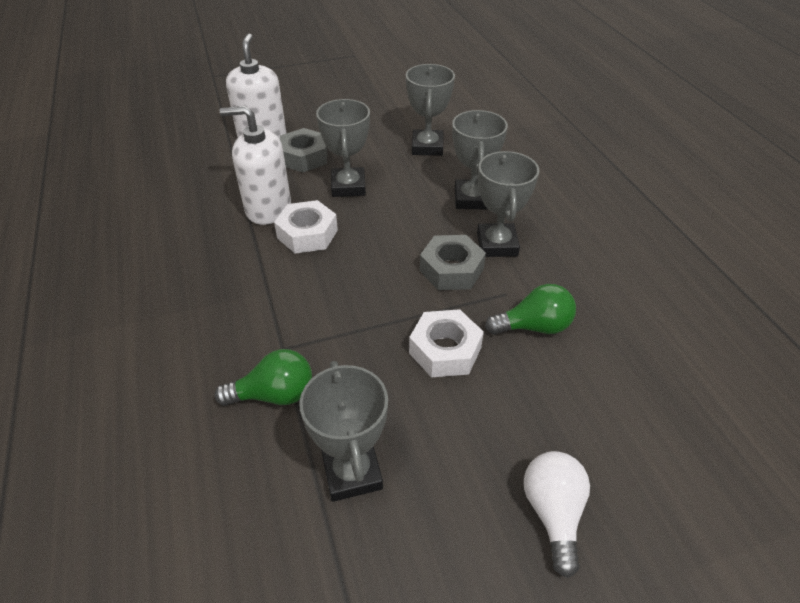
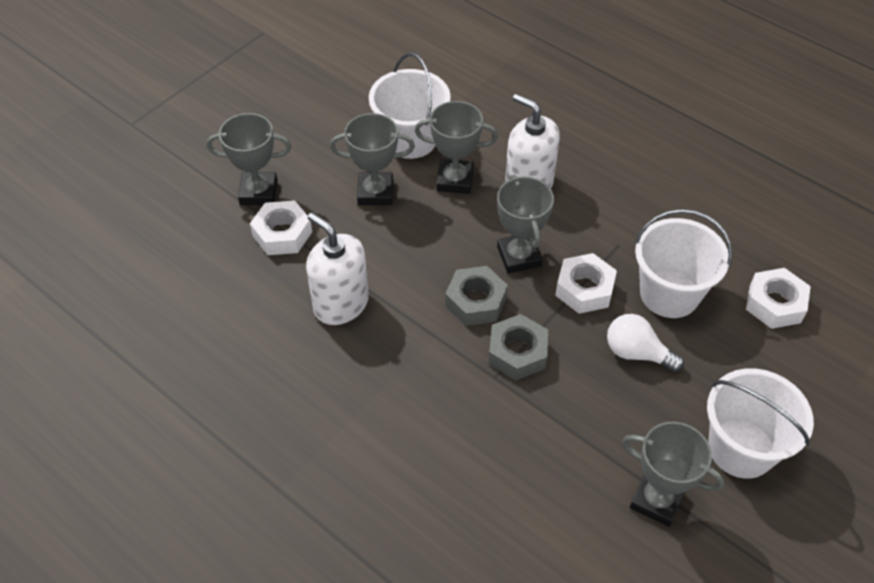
green light bulb: [215,349,312,406] [485,284,576,335] = 2 -> none = 0
white bucket: none = 0 -> [369,53,451,159] [634,209,732,318] [707,368,814,479] = 3
white nut: [274,200,338,254] [409,309,484,377] = 2 -> [250,201,312,255] [555,253,617,314] [746,268,811,329] = 3

